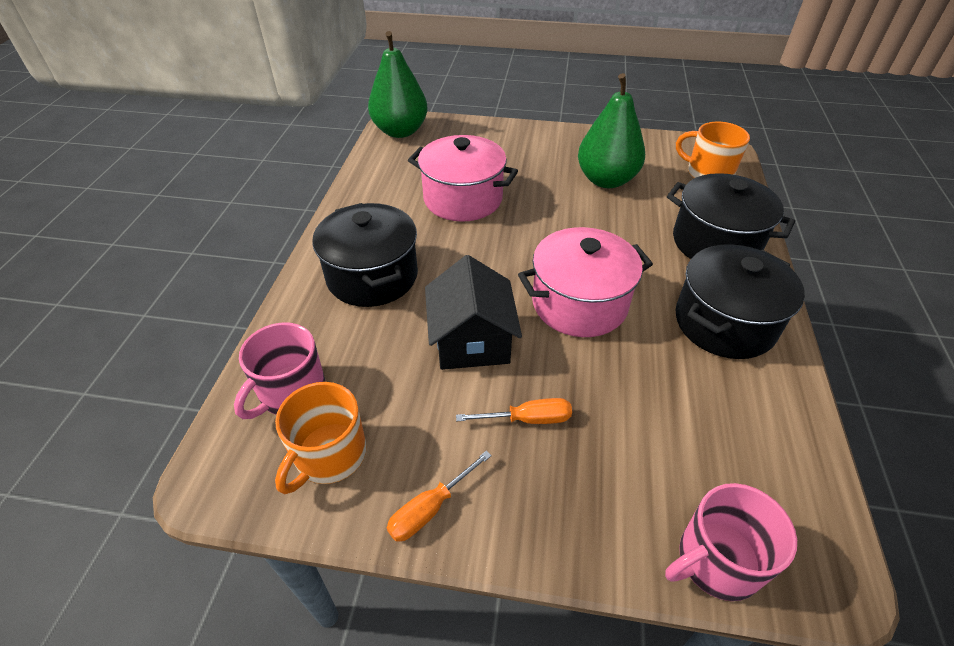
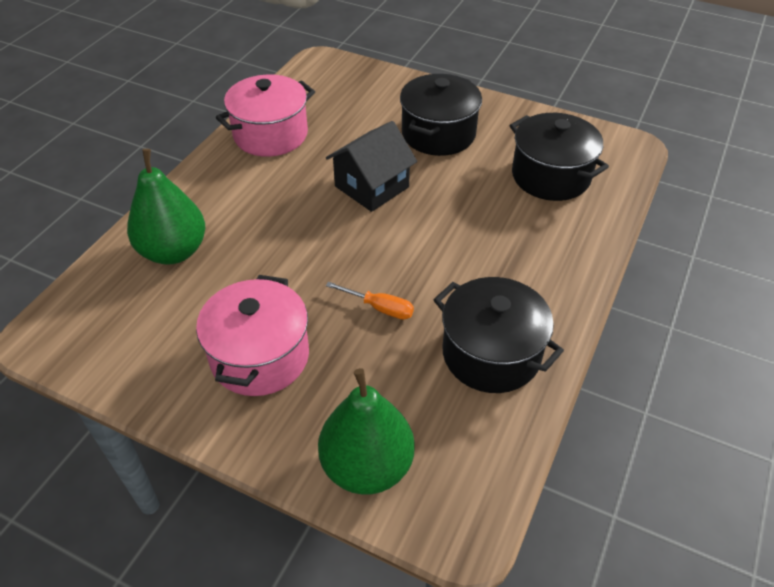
orange mug: [275,382,367,494] [676,122,750,178] = 2 -> none = 0
orange screwdriver: [387,450,492,542] [456,398,572,424] = 2 -> [326,282,414,320] = 1
pink mug: [234,323,325,419] [665,483,797,601] = 2 -> none = 0

